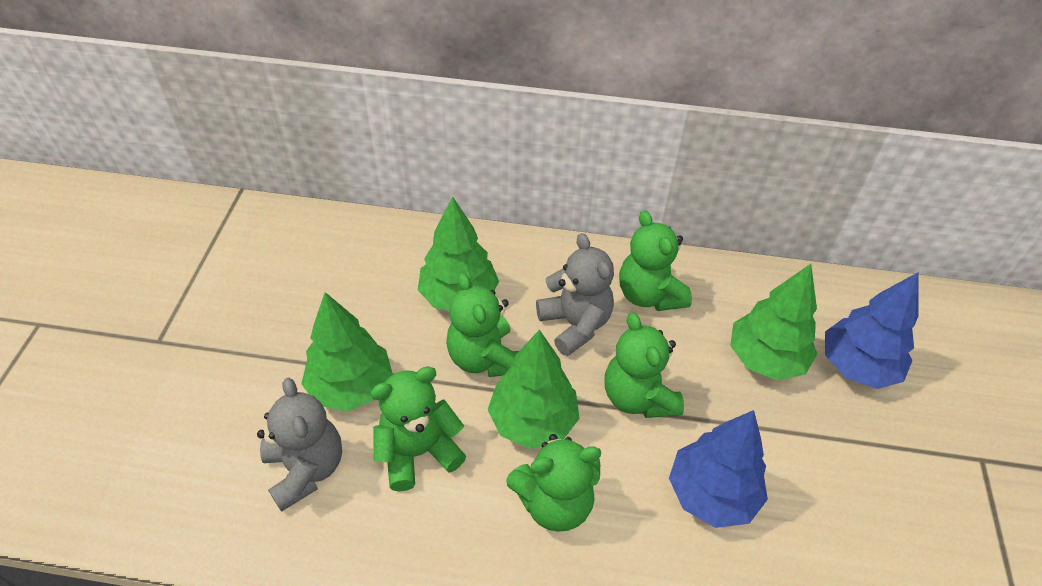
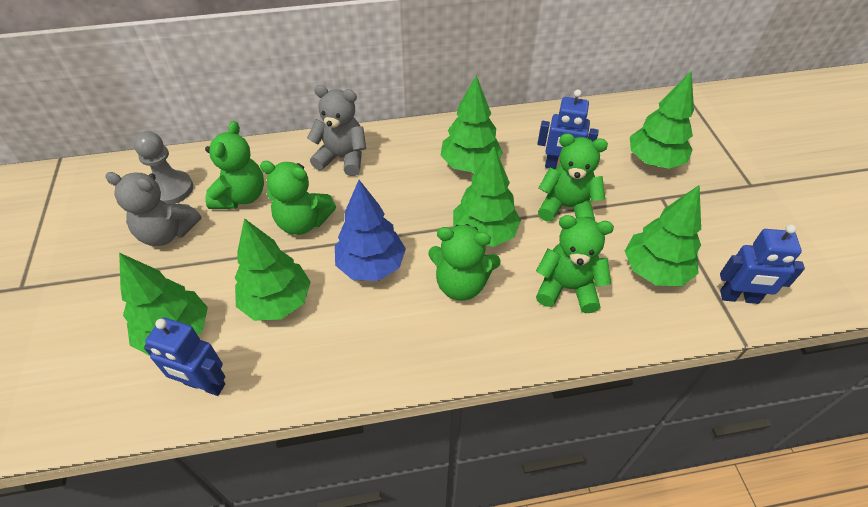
blue robot: none = 0 -> [144,317,225,396] [537,89,599,169] [720,224,805,304] = 3
blue tree: [669,410,768,528] [825,272,919,389] = 2 -> [335,180,406,281] = 1
green tree: [301,292,393,412] [418,196,499,310] [487,330,580,449] [730,264,817,381] = 4 -> [119,253,208,356] [235,218,311,321] [440,75,503,173] [453,146,521,247] [625,185,701,286] [630,72,694,169] = 6
grey pawn: none = 0 -> [134,131,193,204] = 1

